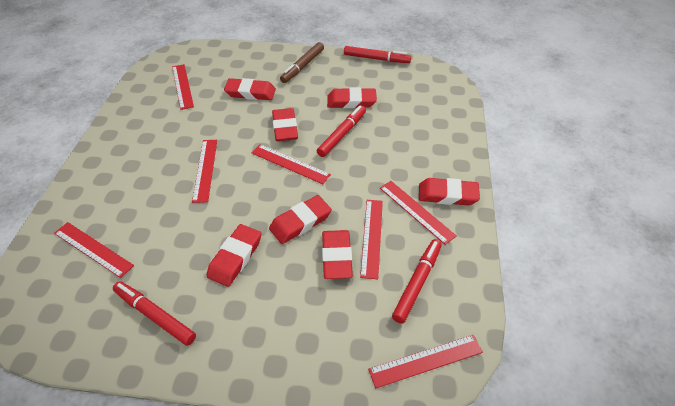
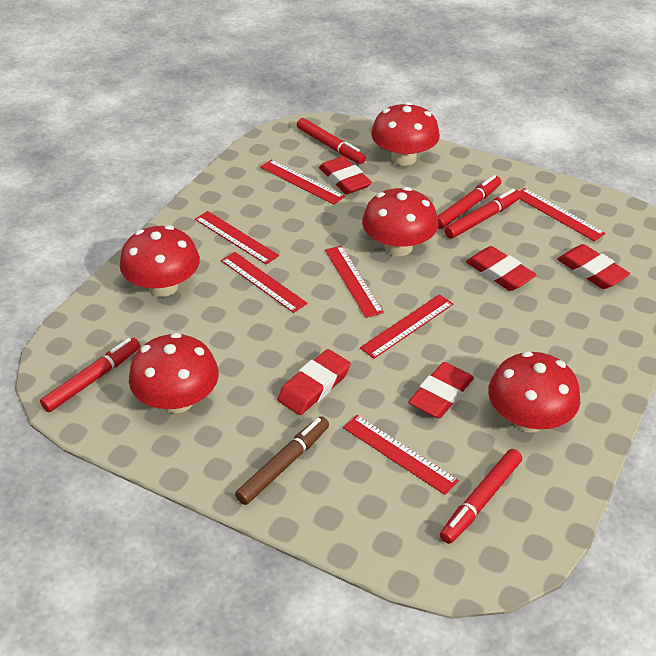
red eraser: [207,224,261,287] [224,78,276,100] [269,195,332,244] [272,108,298,141] [322,230,353,279] [327,87,377,108] [419,178,480,206] = 7 -> [277,349,351,415] [319,156,372,194] [408,362,474,418] [466,246,537,291] [557,244,630,289] = 5
red marker: [113,281,196,346] [317,106,366,157] [344,46,411,63] [392,239,442,324] = 4 -> [40,338,140,412] [297,118,366,164] [437,175,501,229] [440,449,522,544] [445,189,521,239] = 5
red mushroom: none = 0 -> [120,225,200,297] [129,333,219,413] [362,187,438,256] [371,102,440,166] [488,351,580,433] = 5

